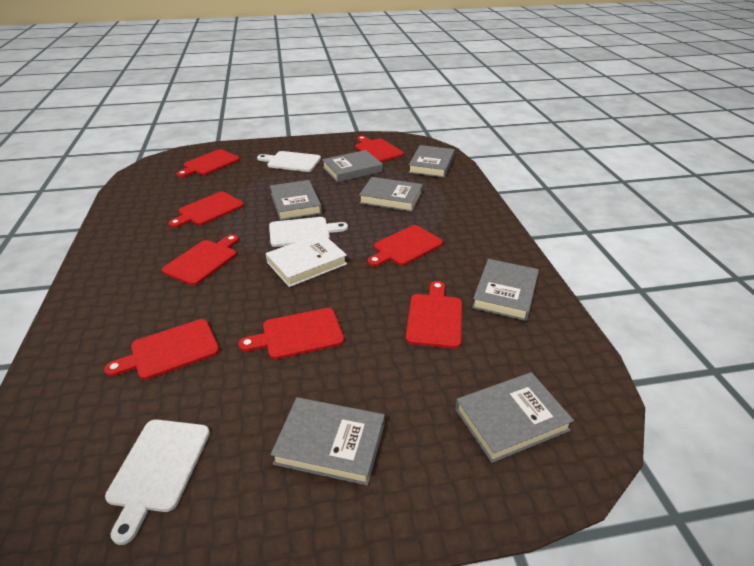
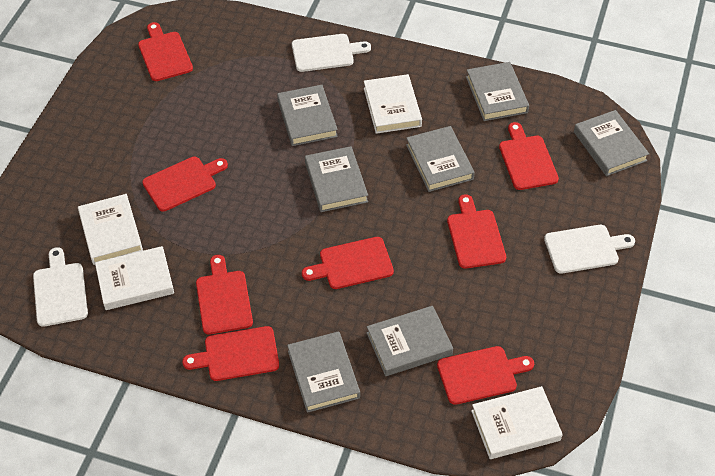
white book: [266,233,347,287] = 1 -> [78,194,143,265] [95,246,174,310] [364,74,422,134] [471,386,563,459] = 4

